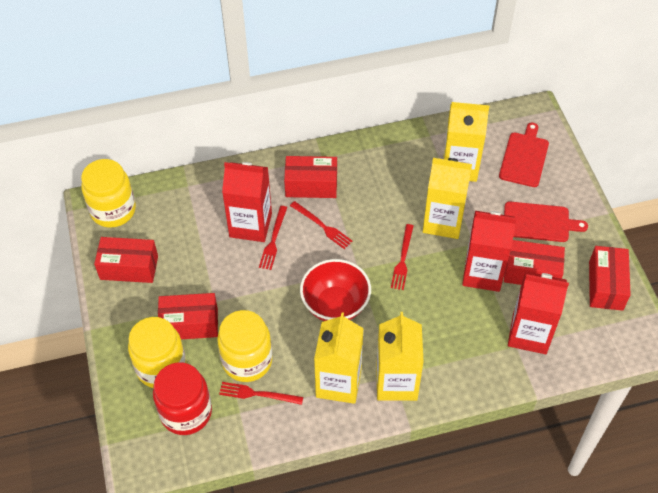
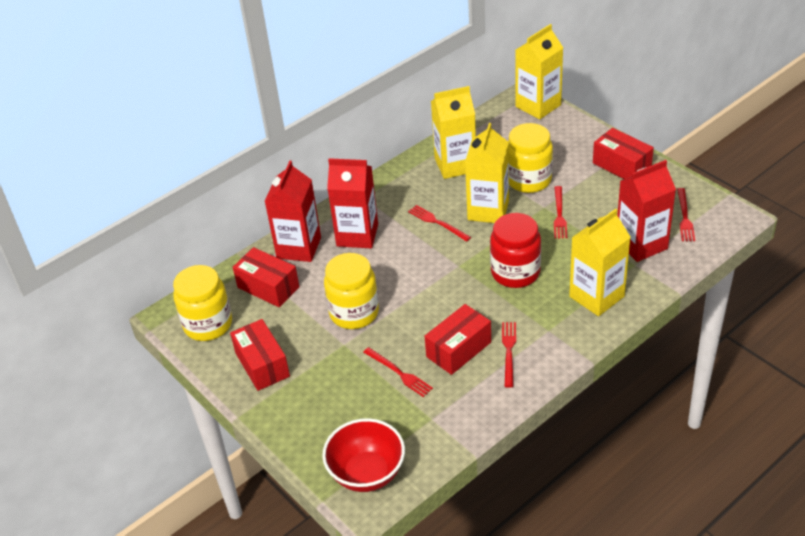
red box: [94,237,158,283] [158,293,218,339] [284,156,337,198] [504,240,565,285] [589,246,631,311] = 5 -> [230,319,290,391] [233,247,299,307] [425,304,491,375] [593,128,654,179] = 4
red cutting board: [499,123,549,187] [504,201,588,242] = 2 -> none = 0
red fork: [219,382,303,405] [259,206,287,270] [290,201,353,249] [391,224,414,290] = 4 -> [363,347,433,397] [408,205,471,242] [502,322,516,388] [554,186,567,238] [677,188,695,241] = 5

